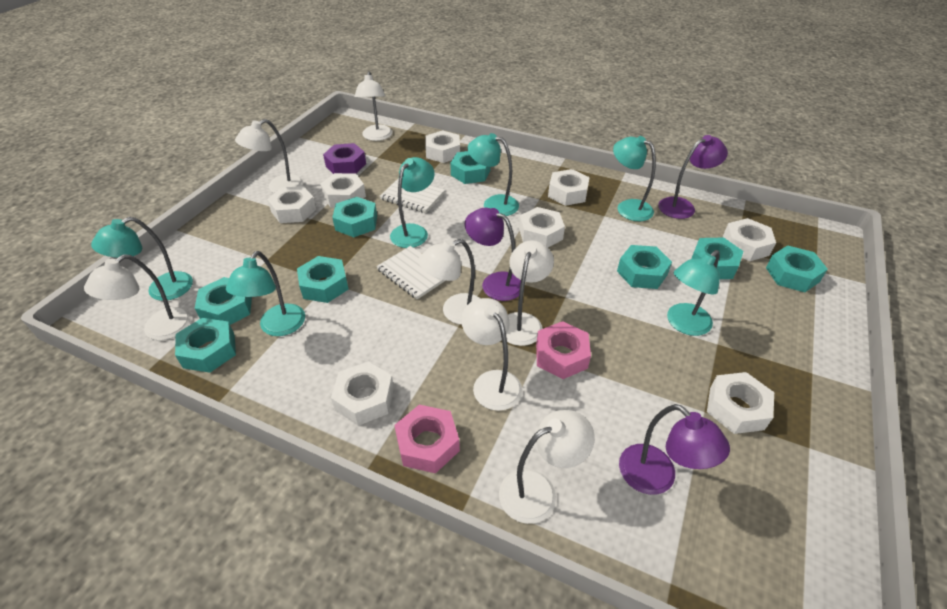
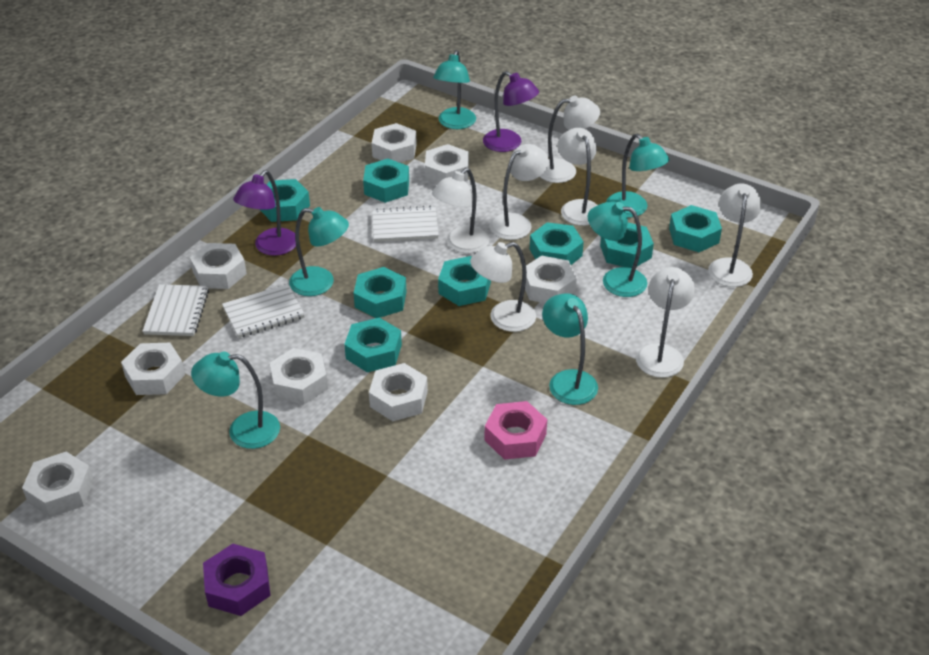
pink nut: [394,405,460,473] [536,321,591,379] = 2 -> [484,401,547,460] = 1
purple lamp: [465,208,521,301] [619,404,730,495] [658,135,728,219] = 3 -> [233,170,296,256] [483,71,539,152] = 2
white notebook: [376,246,445,299] [380,178,445,213] = 2 -> [142,284,209,336] [222,284,305,338] [372,206,439,242] = 3

